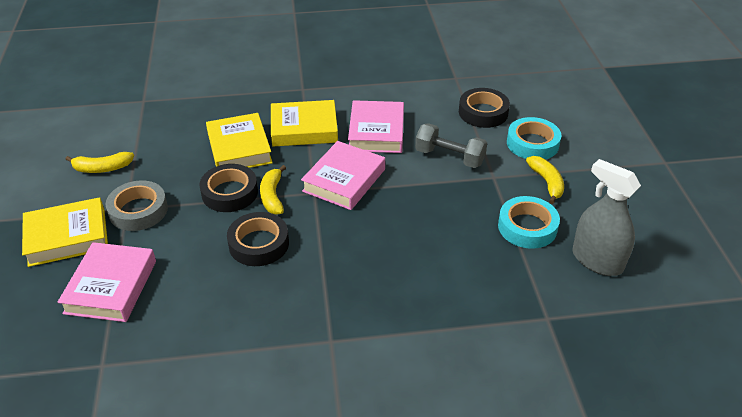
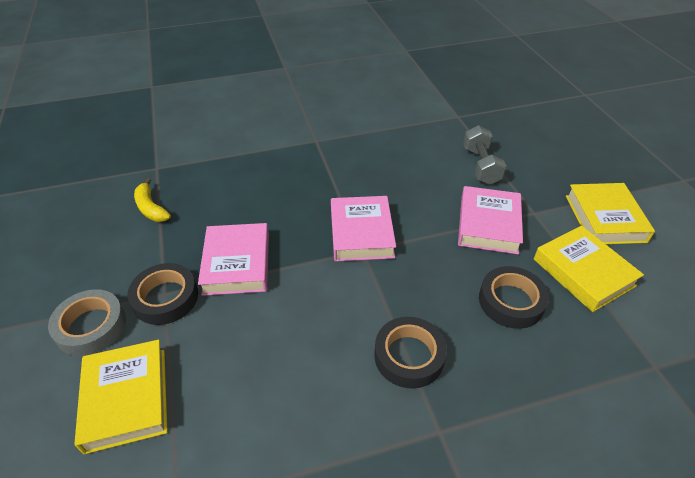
grey spray bottle: [572,159,641,276] = 1 -> none = 0
turquoise tape: [498,196,560,249] [507,117,561,159] = 2 -> none = 0
yellow banana: [65,152,134,173] [260,165,286,215] [526,156,564,204] = 3 -> [134,178,171,222] = 1

